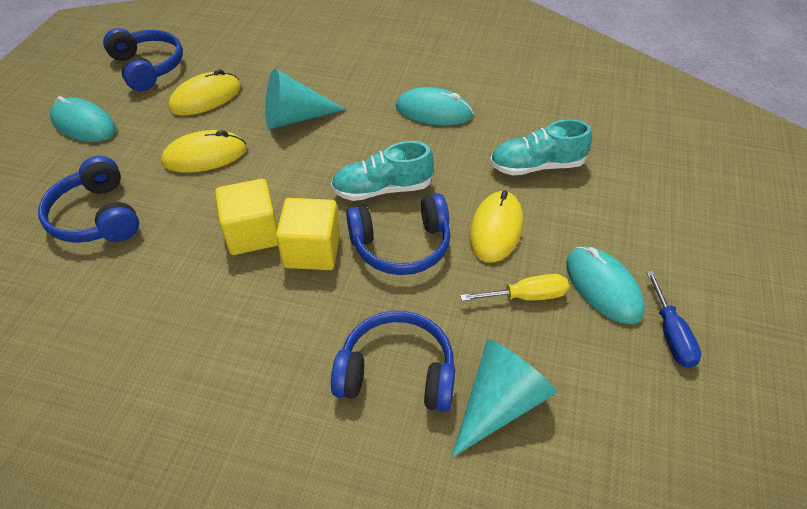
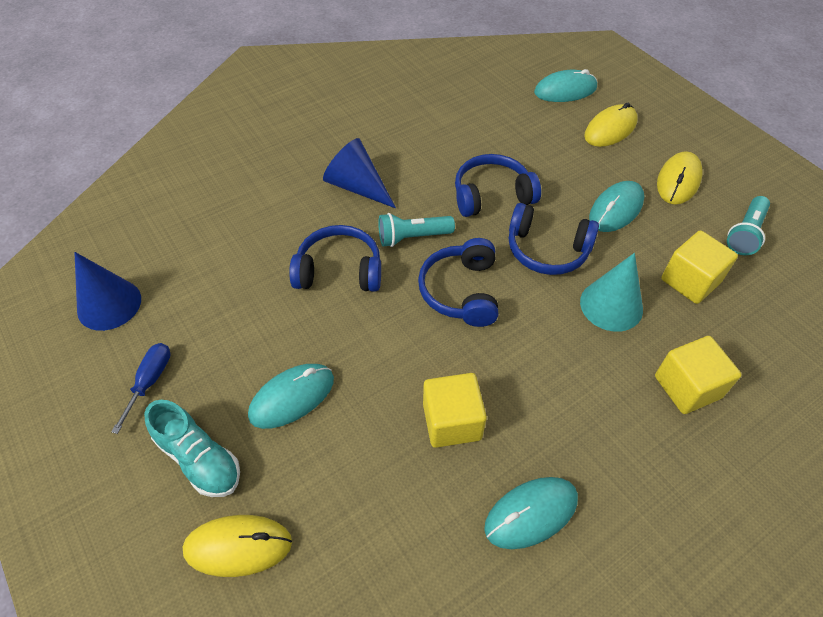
blue cone: none = 0 -> [74,252,141,331] [323,138,396,208] = 2
turquoise cone: [265,69,346,129] [452,339,557,457] = 2 -> [580,253,643,332] = 1
turquoise flashlight: none = 0 -> [378,213,455,247] [727,196,770,255] = 2
turquoise mouse: [50,96,116,142] [396,87,473,125] [566,246,645,324] = 3 -> [248,364,334,429] [484,477,578,549] [534,69,597,102] [589,181,644,232] = 4
turquoise shoe: [331,141,434,201] [490,119,592,175] = 2 -> [144,400,240,497] = 1
yellow cube: [215,179,278,255] [276,198,340,270] = 2 -> [423,373,487,448] [655,336,741,414] [661,230,738,304] = 3
yellow screwdriver: [460,274,569,301] = 1 -> none = 0

